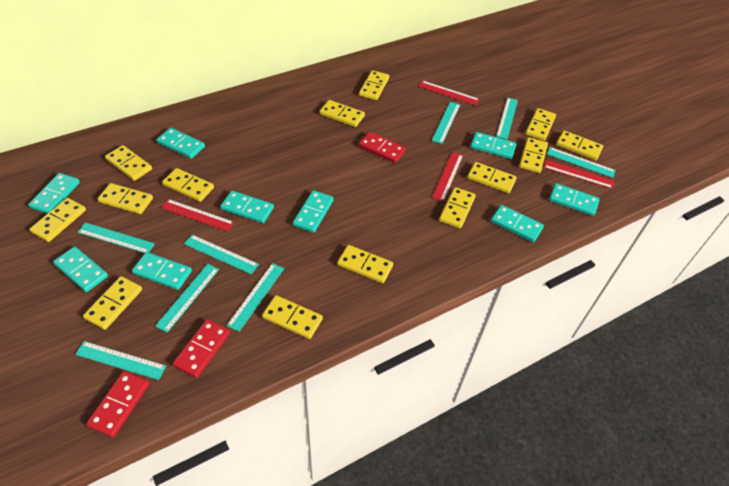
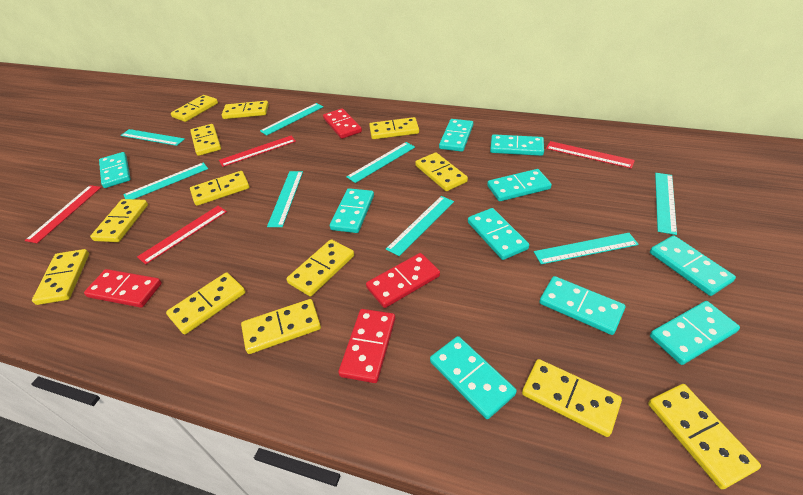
red domino: [86,371,149,437] [173,319,230,378] [358,132,406,163] = 3 -> [84,269,162,308] [323,108,362,139] [338,309,395,383] [366,253,440,308] = 4
turquoise domino: [28,173,80,214] [53,247,108,292] [132,252,192,290] [156,128,205,159] [220,191,274,223] [293,190,334,233] [470,132,517,159] [491,205,544,242] [549,183,600,216] = 9 -> [99,152,131,188] [330,188,374,233] [430,336,517,419] [439,119,473,152] [468,208,529,260] [487,169,552,201] [490,134,544,156] [539,276,625,335] [650,235,736,296] [650,301,740,365] = 10
yellow domino: [29,198,86,242] [83,276,142,330] [97,183,153,214] [105,145,152,181] [162,168,214,202] [262,295,323,339] [319,100,365,127] [337,245,393,283] [359,70,389,100] [439,187,476,228] [467,162,517,193] [519,137,548,173] [525,108,556,141] [556,130,603,160] = 14 -> [32,249,89,305] [90,199,148,242] [166,272,246,334] [171,95,218,122] [190,124,221,156] [190,171,250,206] [222,101,269,119] [241,299,321,354] [286,239,354,297] [369,117,419,139] [415,152,468,191] [522,359,622,437] [648,384,761,489] = 13

